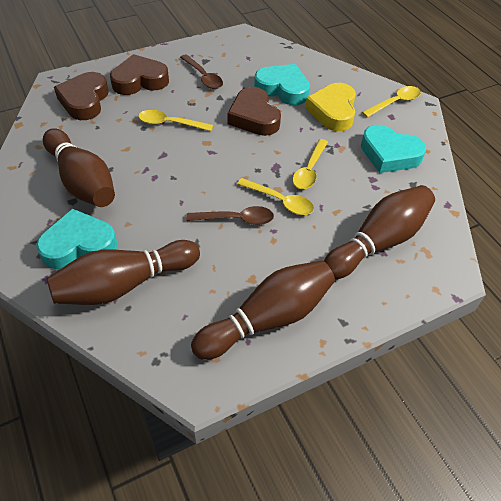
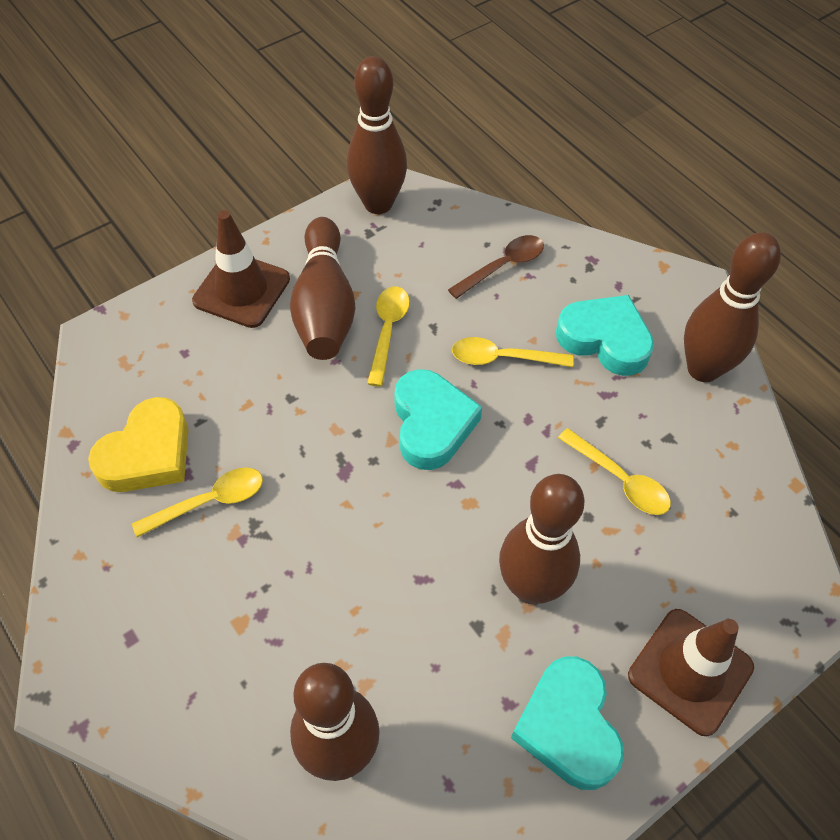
brown bowling pin: [43,129,115,207] [47,240,200,305] [191,260,335,360] [324,185,435,279] = 4 -> [290,217,355,360] [290,663,380,781] [347,56,407,214] [499,474,584,604] [684,232,781,382] = 5
brown heart: [54,72,108,120] [110,54,169,95] [228,87,281,136] = 3 -> none = 0
brown spoon: [180,54,223,89] [186,206,274,225] = 2 -> [448,235,544,299] = 1
brown traffic cone: none = 0 -> [192,210,290,328] [628,609,754,736] = 2

